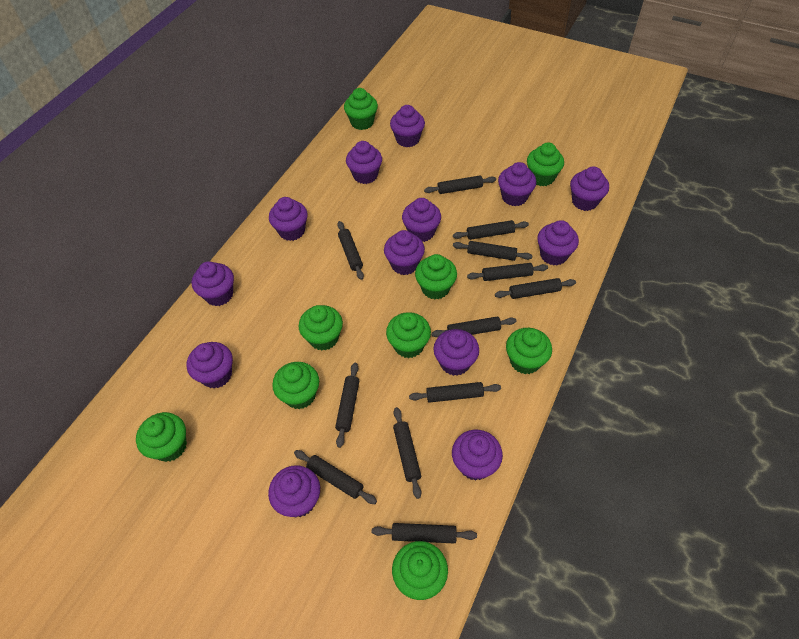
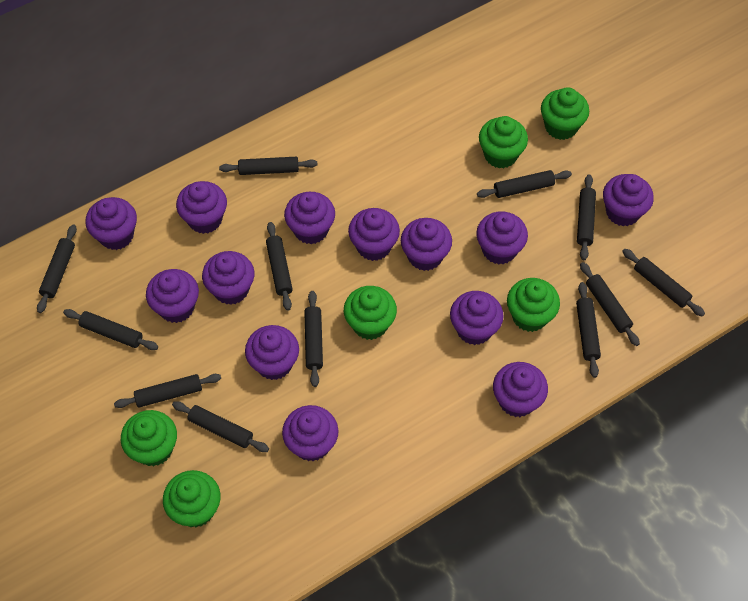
green cupcake: [136,412,187,462] [272,362,319,409] [299,305,343,351] [344,88,378,130] [386,312,431,358] [392,541,448,600] [415,254,457,299] [506,328,552,374] [527,142,564,186] = 9 -> [121,410,177,466] [163,470,221,528] [344,286,397,340] [479,116,528,169] [507,278,560,332] [541,87,589,140] = 6

